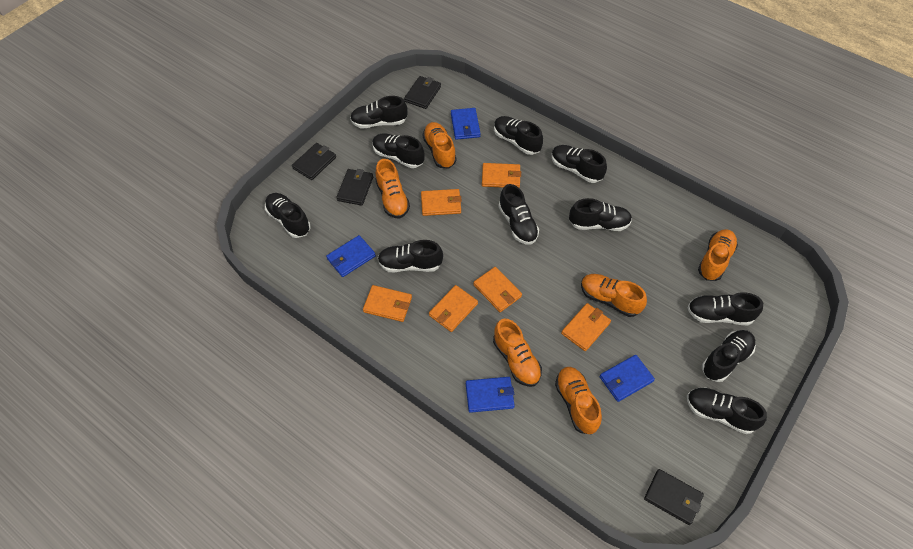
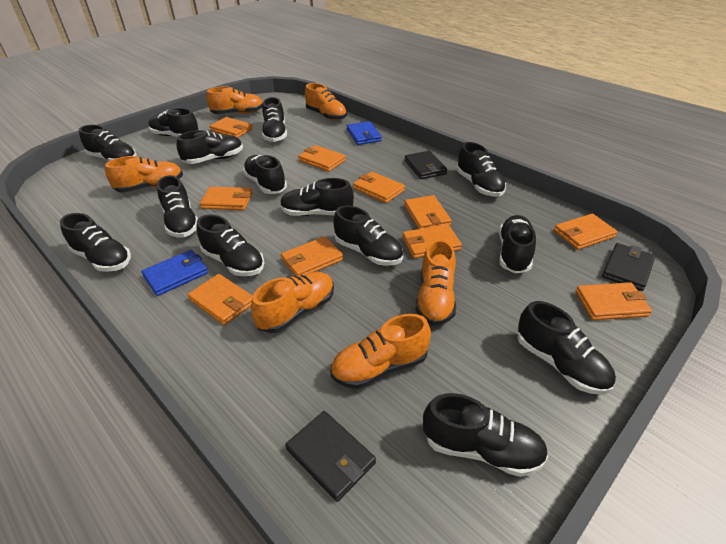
black shoe: [265,193,310,238] [350,96,407,128] [372,133,425,168] [378,240,443,273] [494,116,543,155] [499,184,539,245] [551,145,607,183] [569,198,632,231] [687,292,763,325] [687,388,767,434] [702,330,756,382] = 11 -> [60,213,131,272] [79,125,137,161] [149,108,199,137] [157,175,198,238] [177,130,243,164] [197,215,264,276] [243,155,287,194] [262,97,287,142] [280,178,354,216] [334,205,403,266] [423,393,548,477] [456,142,506,197] [499,215,536,274] [517,301,616,395] = 14
black wallet: [292,143,336,180] [336,169,373,206] [404,76,441,109] [644,469,704,525] = 4 -> [285,411,376,502] [405,151,447,179] [602,243,655,291] = 3
blue wallet: [326,235,376,277] [451,108,481,140] [466,377,515,413] [600,355,655,402] = 4 -> [142,250,208,296] [347,121,382,145] = 2
orange wallet: [363,285,412,322] [421,189,462,216] [429,285,478,332] [473,267,522,312] [482,163,521,188] [561,303,611,351] = 6 -> [187,274,253,325] [200,187,252,210] [209,117,253,138] [281,236,343,276] [298,145,346,172] [353,172,405,203] [402,224,462,258] [404,195,452,229] [554,213,618,250] [575,282,652,320] = 10

